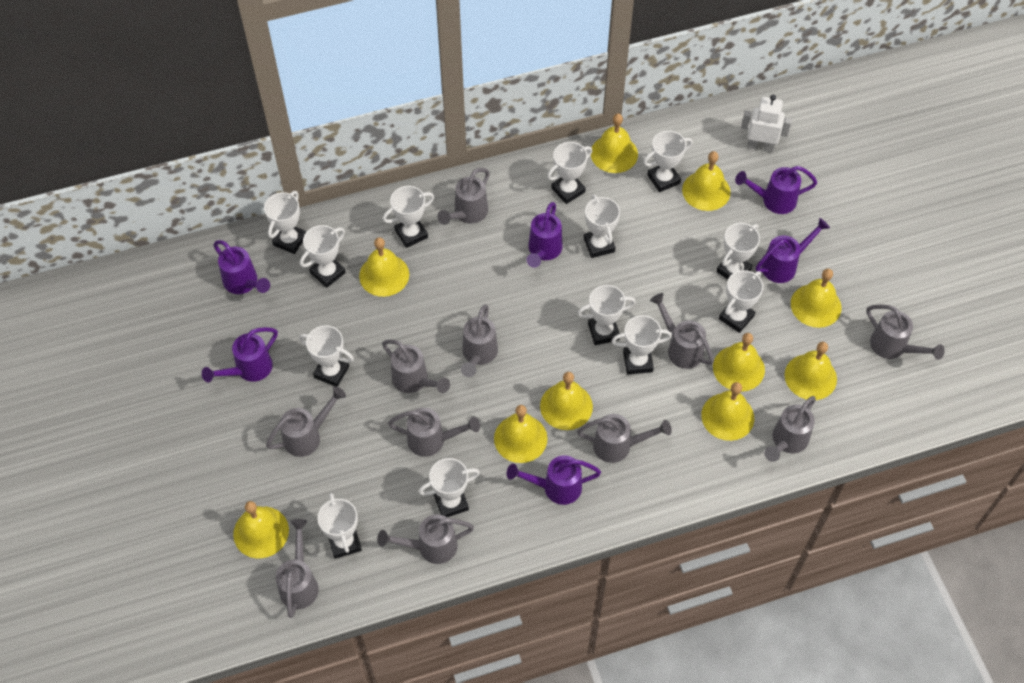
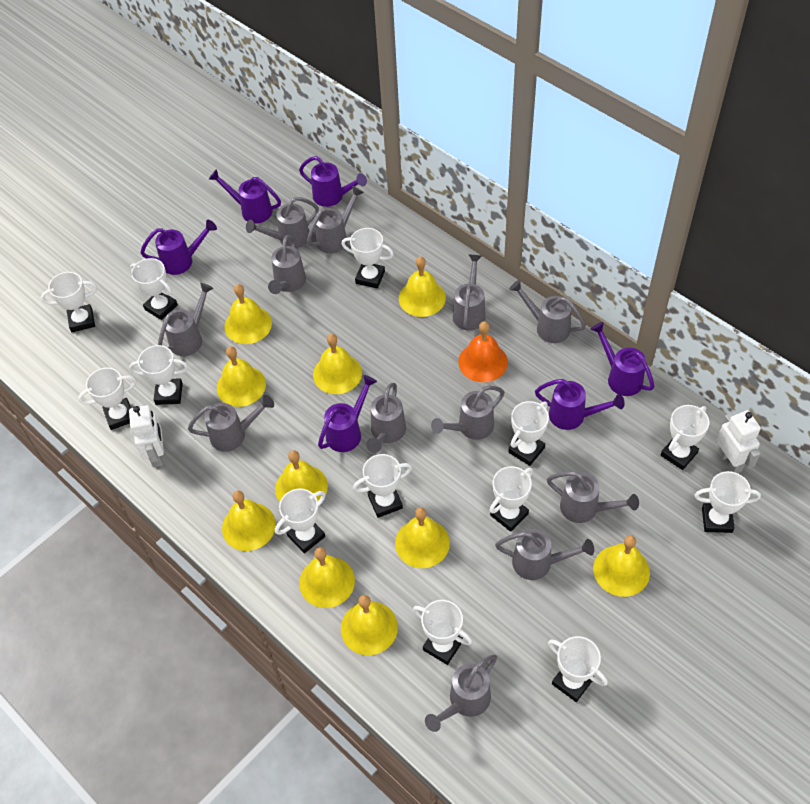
grey watering can: [266,386,346,457] [276,519,318,618] [377,514,474,564] [382,339,450,393] [388,408,480,457] [437,168,490,225] [461,304,498,377] [577,414,672,463] [650,293,714,369] [764,396,816,462] [866,305,945,360] = 11 -> [158,283,214,356] [188,395,274,452] [246,197,319,248] [268,235,306,294] [307,186,364,253] [366,383,406,453] [425,655,497,732] [431,386,505,440] [453,254,486,330] [495,529,594,580] [509,280,586,343] [547,471,639,523] = 12
orange bell: none = 0 -> [458,321,508,382] = 1
white robot: [741,95,792,153] = 1 -> [129,405,164,467] [716,410,761,473] = 2

